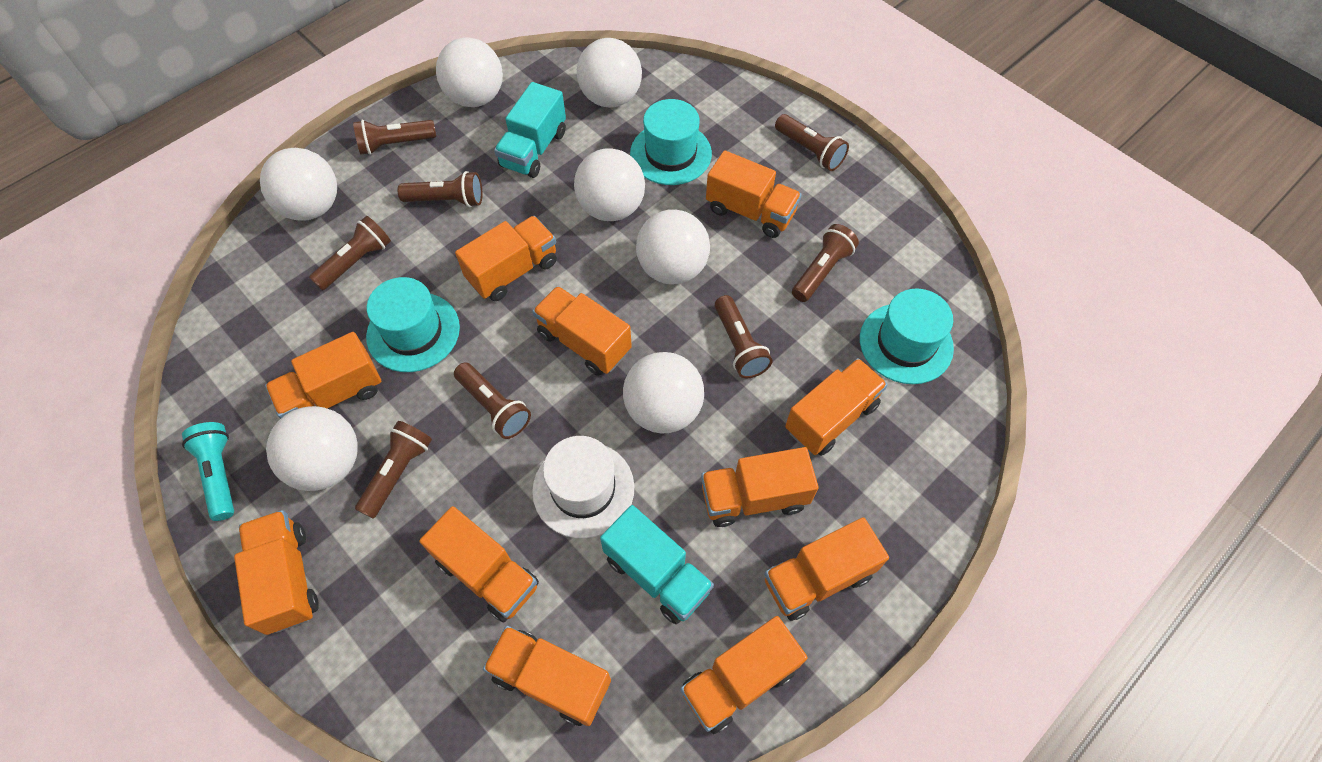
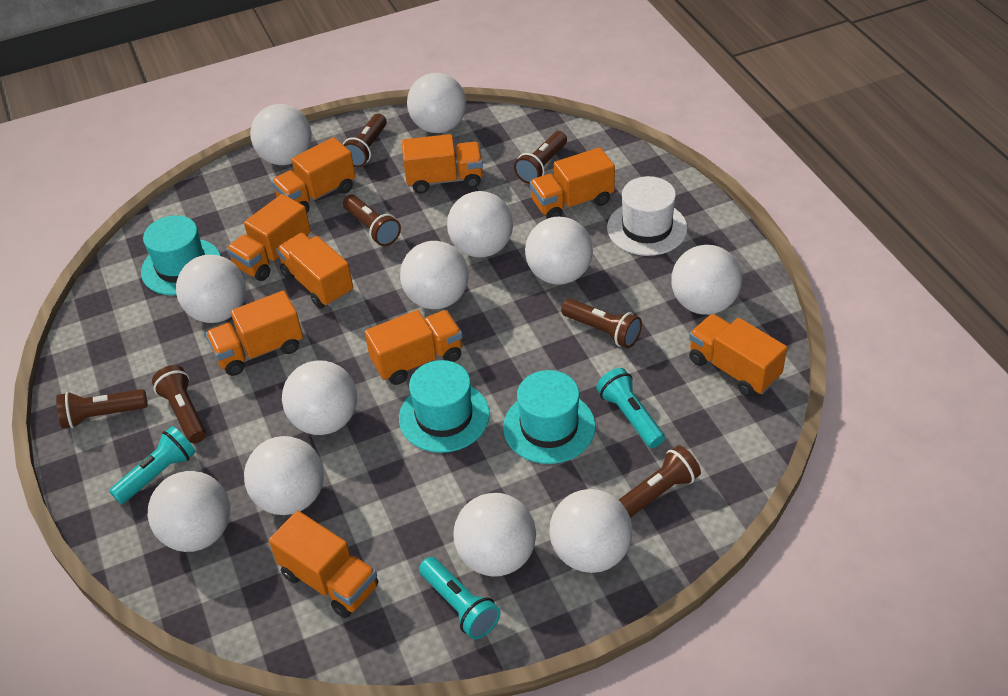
brown flashlight: [309,216,391,290] [353,120,436,155] [355,421,432,518] [398,171,483,207] [454,362,531,439] [715,295,772,378] [775,114,849,171] [792,224,859,302] = 8 -> [56,389,147,429] [152,365,206,443] [343,114,387,167] [343,195,401,246] [514,131,567,184] [561,299,642,348] [619,445,701,518] = 7
orange truck: [234,510,319,635] [265,332,381,419] [420,506,539,623] [455,216,557,301] [483,626,611,726] [532,286,632,376] [680,616,808,734] [701,447,819,527] [706,150,802,238] [764,517,889,621] [785,358,888,456] = 11 -> [206,290,303,376] [226,194,311,281] [269,511,378,618] [271,137,356,213] [276,233,353,309] [365,310,463,385] [402,134,483,194] [530,147,615,219] [689,314,787,397] = 9
turquoise flashlight: [182,422,234,521] = 1 -> [109,426,196,504] [419,557,500,639] [596,368,665,448] = 3
turquoise truck: [494,82,566,178] [600,505,714,624] = 2 -> none = 0
white ball: [260,148,337,221] [266,406,358,491] [436,37,503,107] [574,148,645,221] [577,38,642,108] [623,352,704,434] [636,209,710,285] = 7 -> [148,471,230,552] [176,255,246,323] [244,436,324,515] [250,104,312,165] [282,360,357,435] [400,241,469,309] [407,73,466,133] [447,191,513,258] [453,493,536,577] [525,217,593,285] [550,489,632,573] [671,245,742,315] = 12

